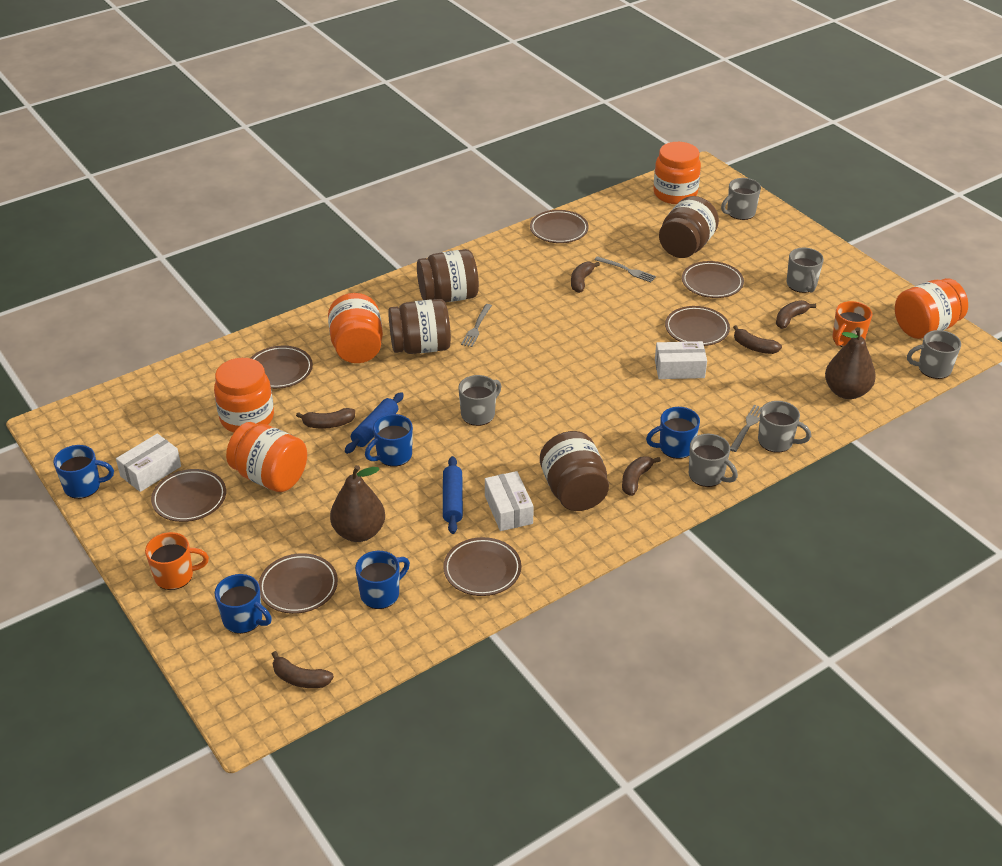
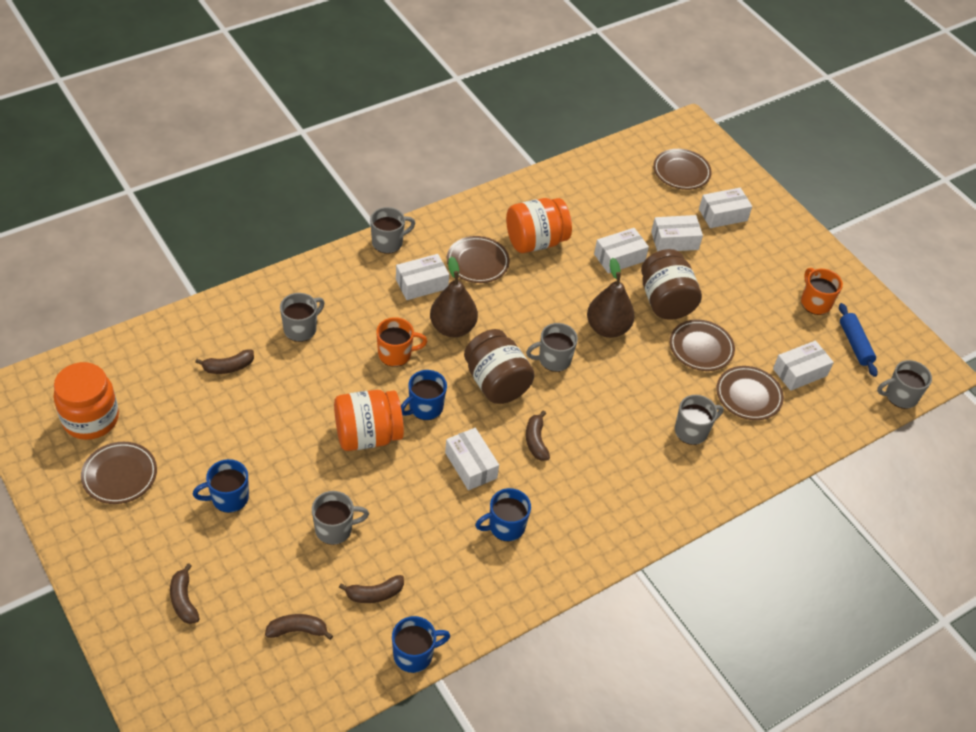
blue mug: [53,445,114,499] [214,574,272,634] [355,551,410,609] [365,414,413,467] [646,407,700,459] = 5 -> [193,459,249,513] [392,616,450,673] [401,370,447,420] [475,488,531,541] = 4
blue rolling pin: [345,392,404,454] [443,456,463,534] = 2 -> [839,303,878,377] = 1
brown banana: [272,651,334,688] [296,408,355,429] [571,262,600,293] [622,456,661,496] [733,325,782,354] [776,300,816,329] = 6 -> [170,563,200,624] [195,350,254,374] [265,614,333,640] [339,575,404,603] [526,410,550,461] = 5
brown jar: [388,299,451,354] [417,249,479,302] [540,431,609,511] [659,196,719,258] = 4 -> [464,329,535,404] [641,249,702,320] = 2
brown plate: [151,469,226,522] [251,346,313,389] [258,553,338,614] [443,537,521,596] [530,210,589,243] [665,306,730,346] [682,261,744,298] = 7 -> [81,442,157,504] [447,236,510,283] [653,149,712,190] [670,320,735,371] [716,366,784,420] = 5
grey fork: [461,304,492,347] [595,256,656,282] [730,405,762,452] = 3 -> none = 0
orange jar: [214,358,274,432] [226,422,307,492] [328,293,383,363] [653,142,701,204] [895,278,968,339] = 5 -> [54,362,119,440] [334,390,404,451] [506,198,572,253] = 3
white box: [116,433,181,492] [485,471,534,531] [655,341,707,379] = 3 -> [396,254,449,300] [445,428,499,490] [594,228,649,274] [651,215,703,252] [699,188,752,228] [773,341,834,391] = 6

